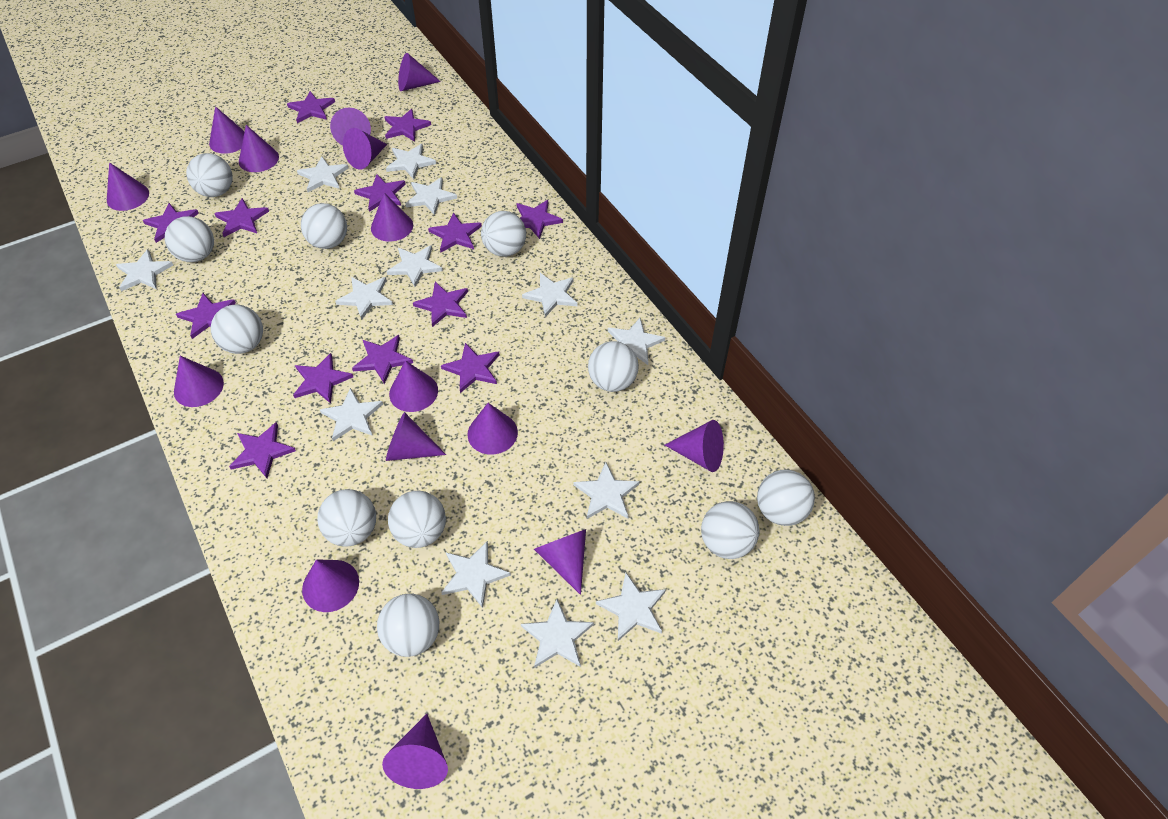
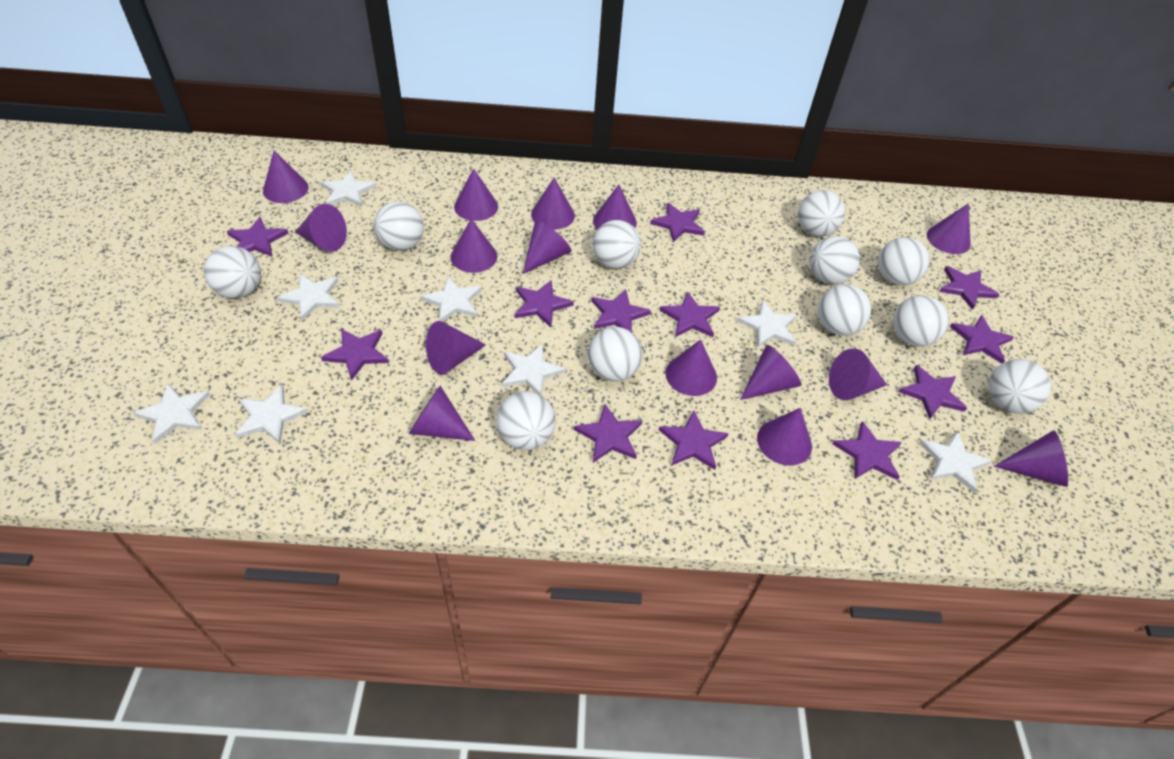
purple star: [143,203,199,243] [176,293,236,339] [214,198,269,237] [229,422,296,478] [287,91,335,123] [293,353,353,404] [352,335,413,384] [354,174,406,212] [385,109,431,142] [413,282,468,327] [428,213,482,252] [441,343,499,393] [516,200,563,239] = 13 -> [227,217,289,257] [321,329,389,381] [514,280,574,327] [574,404,642,463] [591,289,651,332] [650,203,705,242] [659,291,720,337] [659,410,729,470] [833,421,902,480] [899,365,967,419] [939,266,1000,310] [950,315,1014,364] = 12
white star: [116,249,173,291] [297,157,348,192] [320,388,383,441] [335,277,393,320] [386,144,436,179] [387,245,443,287] [405,177,457,215] [441,541,511,608] [521,599,594,668] [522,273,577,317] [574,462,639,519] [596,573,666,641] [608,318,665,365] = 13 -> [133,384,210,444] [235,384,308,444] [277,274,340,321] [321,170,377,207] [421,276,482,322] [502,343,566,395] [737,300,797,348] [919,431,992,493] = 8

